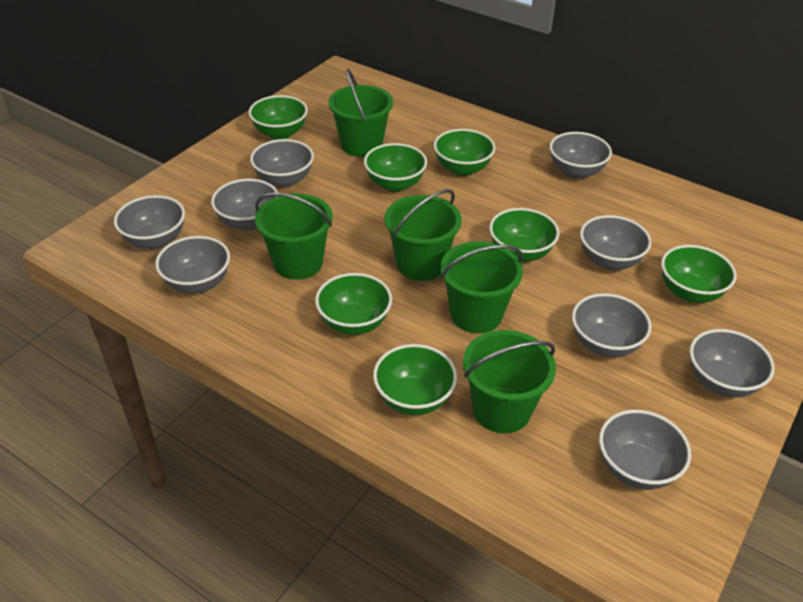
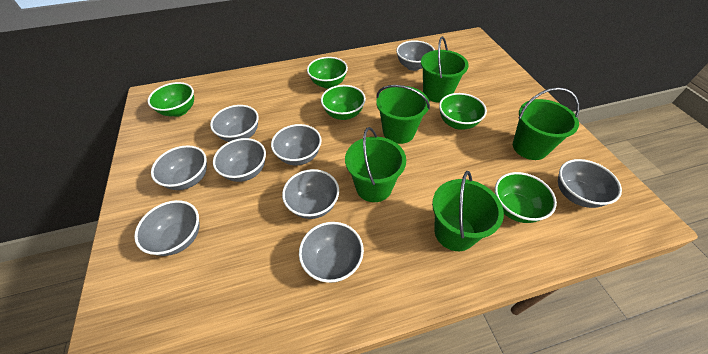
green bowl: [248,95,308,140] [315,273,392,335] [364,143,427,192] [373,344,457,415] [434,129,496,176] [489,208,559,262] [661,245,737,303] = 7 -> [148,82,194,117] [307,57,348,89] [321,85,366,120] [439,93,487,130] [495,172,557,223] = 5

